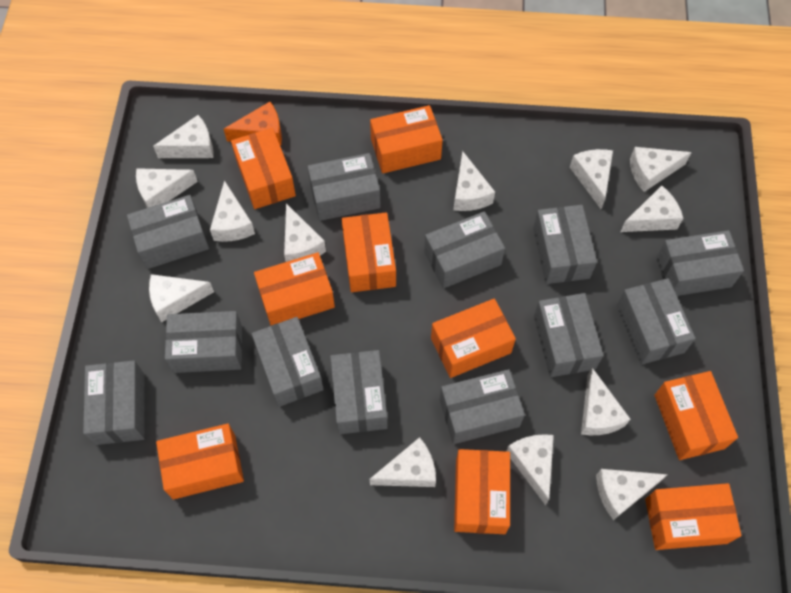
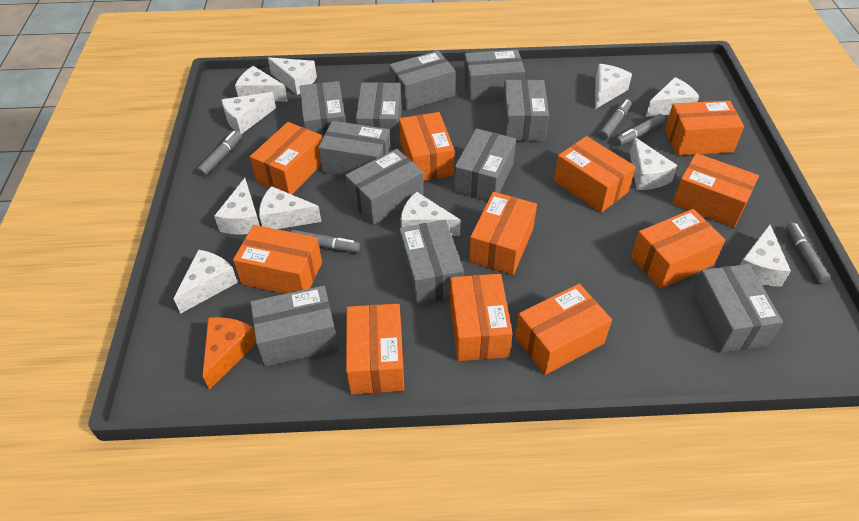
grey box: [83,360,145,445] [127,195,209,269] [165,311,242,373] [252,317,324,407] [307,153,381,221] [330,350,388,434] [424,211,505,288] [440,369,525,444] [533,205,597,284] [534,293,603,377] [617,278,696,365] [656,230,744,296] = 12 -> [250,285,338,366] [300,81,346,139] [318,121,391,177] [345,149,424,225] [356,82,402,144] [389,51,455,111] [399,220,464,305] [454,129,516,201] [464,49,525,101] [502,79,549,141] [691,264,783,353] = 11
grey marker: none = 0 -> [197,131,242,176] [291,230,360,253] [599,99,631,140] [615,114,665,146] [786,222,830,284] = 5
orange box: [156,423,244,499] [231,128,296,209] [254,252,335,326] [342,212,396,292] [370,105,443,174] [431,299,516,378] [454,449,510,534] [645,483,741,550] [654,371,738,460] = 9 -> [233,225,322,294] [250,122,322,195] [346,304,404,394] [399,112,455,181] [450,274,513,361] [469,192,537,275] [515,284,612,375] [554,136,636,213] [631,209,725,289] [665,101,744,155] [672,153,759,228] = 11
white cheese: [136,168,198,208] [149,274,214,322] [153,115,214,158] [210,180,255,242] [284,203,326,262] [370,437,436,487] [454,151,495,211] [506,434,554,505] [570,149,613,209] [581,368,630,435] [596,469,668,520] [620,185,683,232] [630,147,692,192] = 13 -> [173,250,238,314] [214,178,260,234] [221,92,276,134] [235,66,288,101] [259,186,321,229] [268,57,317,95] [401,192,461,236] [595,64,632,109] [630,137,678,190] [646,77,699,117] [740,225,791,287] = 11

